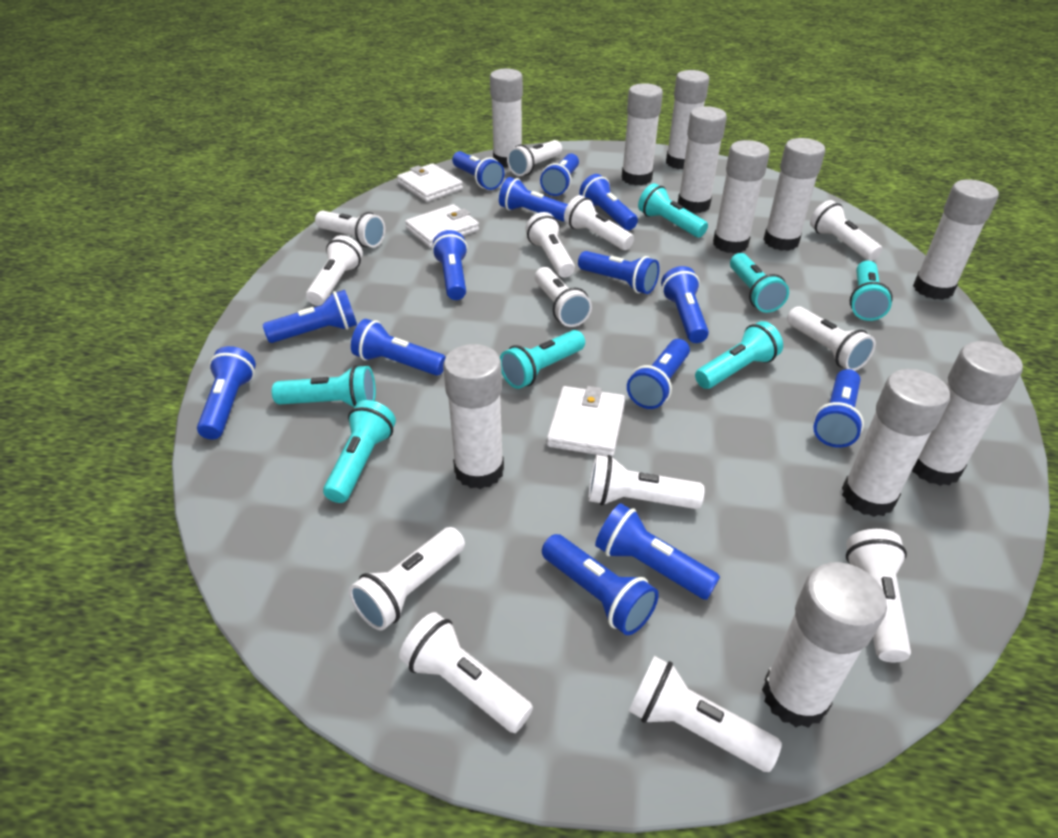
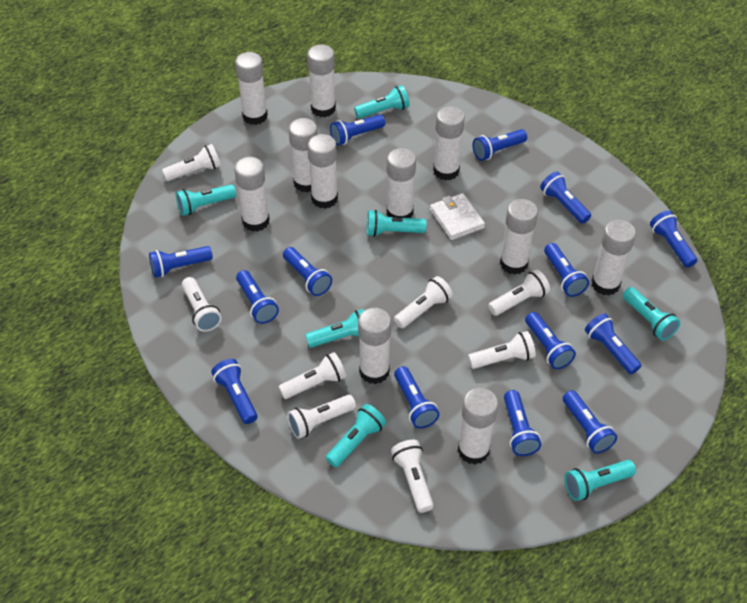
white flashlight: [306,235,363,306] [315,211,385,247] [349,527,465,631] [399,612,533,733] [507,140,562,176] [525,212,575,278] [535,267,592,327] [564,195,634,250] [588,455,704,509] [629,656,782,772] [787,306,876,371] [810,200,882,261] [846,529,911,662] = 13 -> [162,144,221,181] [182,277,222,332] [279,352,346,399] [287,395,356,439] [391,440,434,513] [394,276,453,328] [468,331,536,369] [488,270,550,316] = 8
white wallet: [397,163,463,202] [405,204,479,248] [547,386,625,457] = 3 -> [430,193,485,240] = 1

